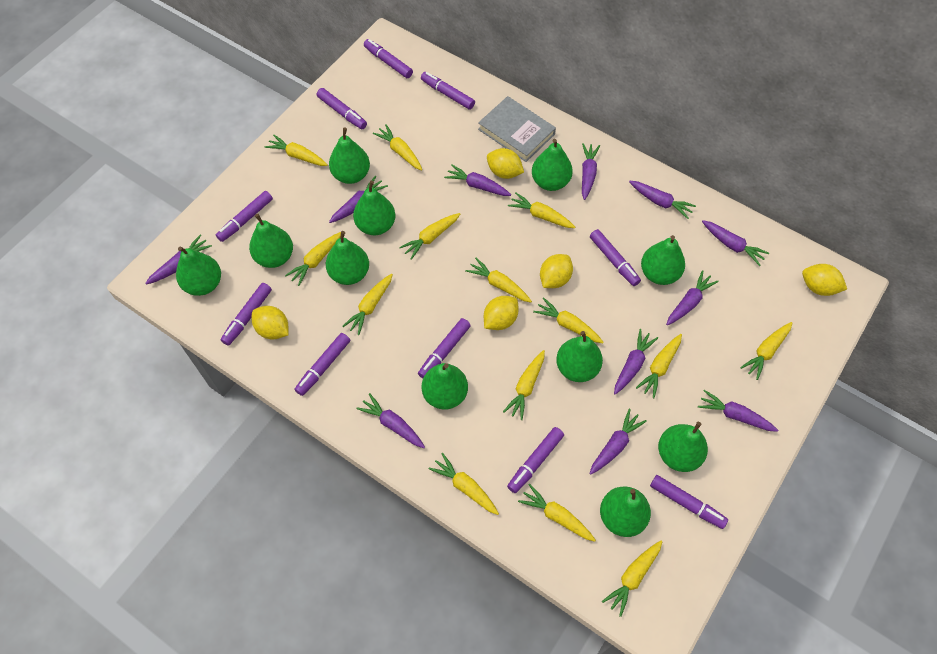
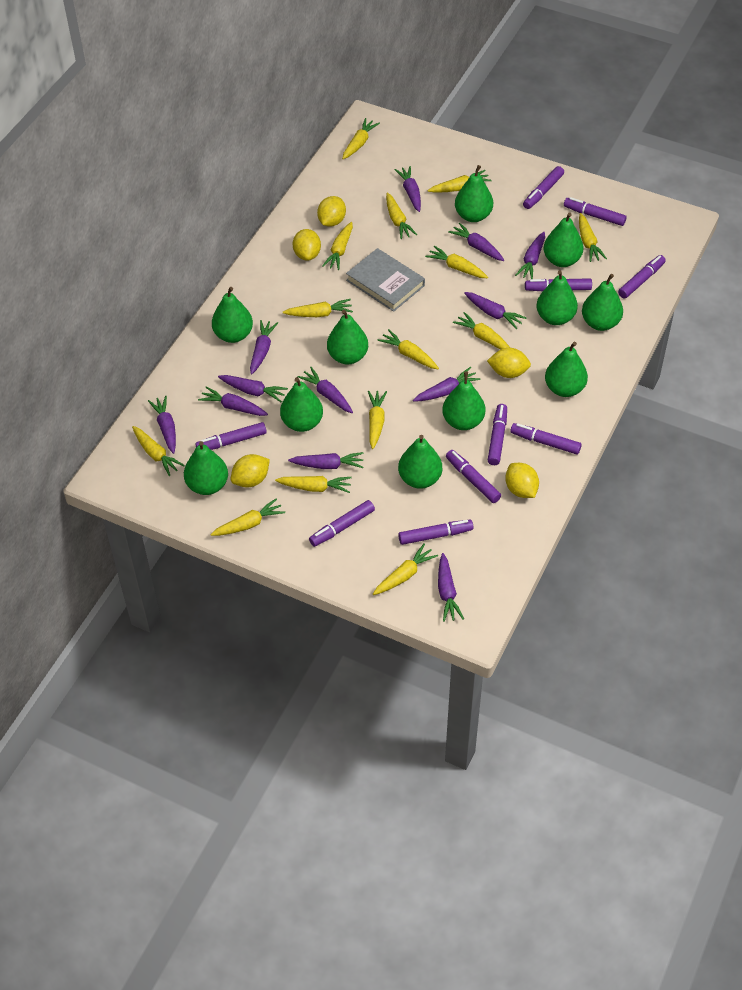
purple carrot: [145,235,212,285] [329,176,388,223] [356,393,425,448] [444,164,511,196] [582,143,600,200] [589,408,647,475] [614,329,658,395] [629,181,696,219] [666,270,719,325] [698,390,778,432] [702,220,769,266] = 11 -> [148,396,176,454] [198,386,268,416] [218,375,288,402] [250,320,278,374] [288,452,364,469] [297,367,353,413] [394,166,421,212] [413,367,480,401] [438,553,464,622] [448,223,504,261] [464,292,526,329] [515,232,545,279] = 12

